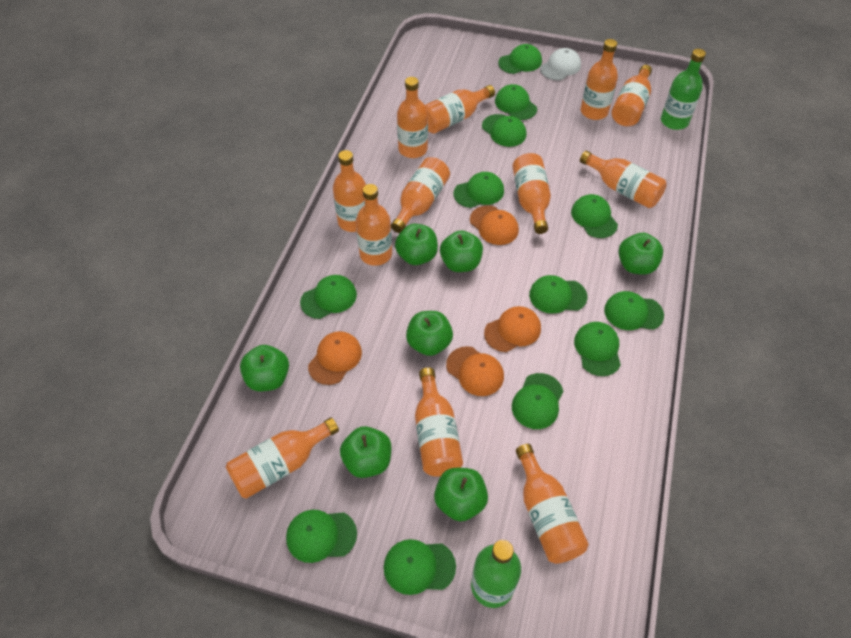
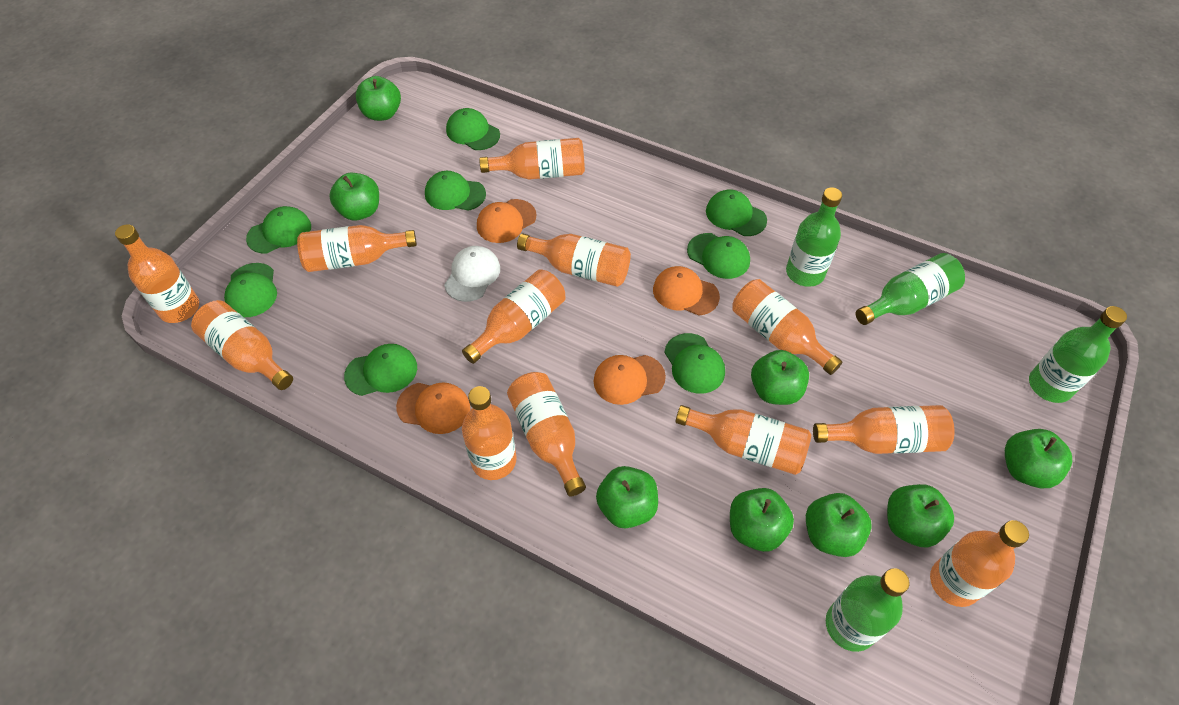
green apple: [240,345,289,391] [340,426,391,478] [395,224,438,265] [406,311,453,356] [434,468,488,521] [440,230,483,272] [618,233,663,275] = 7 -> [329,173,379,220] [356,76,401,121] [596,466,658,529] [730,488,794,552] [751,350,809,405] [806,493,872,557] [887,484,954,548] [1005,429,1072,488] = 8
green bottle: [471,540,521,608] [661,49,706,130] = 2 -> [786,187,842,287] [826,568,910,652] [855,253,965,325] [1029,306,1127,403] = 4
green cap: [286,510,357,563] [300,275,357,319] [384,539,456,595] [454,172,504,208] [482,114,526,147] [495,84,537,120] [498,44,542,74] [512,373,563,429] [529,275,588,314] [571,194,618,238] [574,322,621,376] [604,291,664,330] = 12 -> [224,263,277,317] [246,206,311,254] [344,344,417,396] [425,171,486,211] [446,108,500,150] [664,333,725,394] [687,233,750,279] [706,190,767,236] = 8

